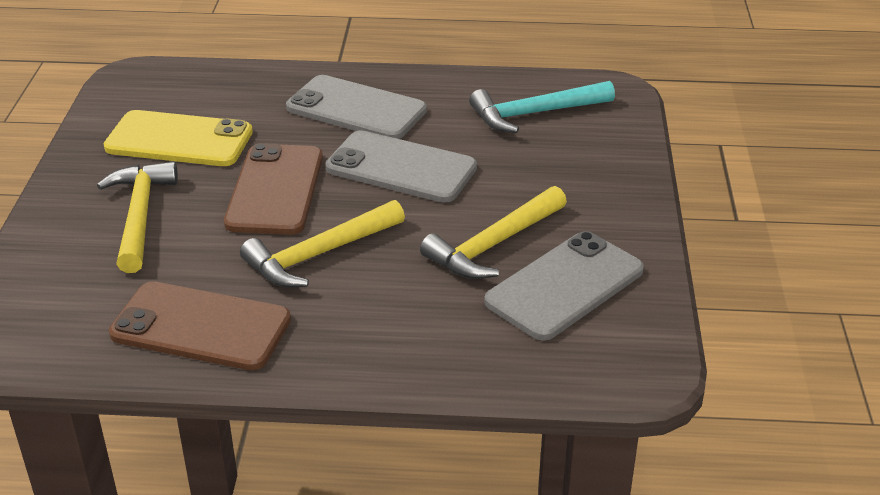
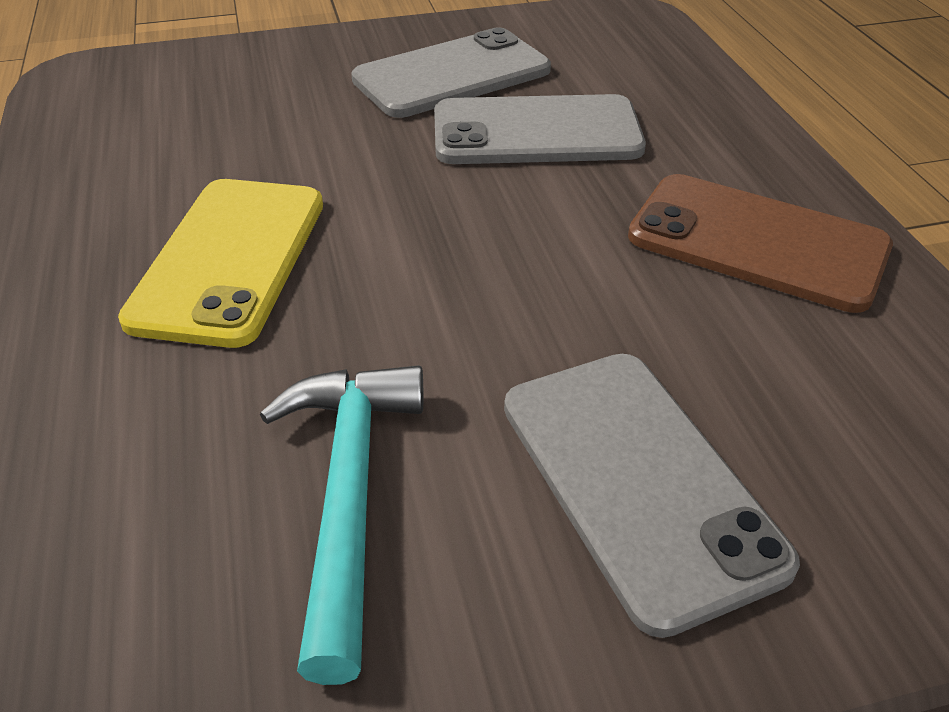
brown phone: [109,281,291,370] [224,143,323,235] = 2 -> [628,174,893,313] = 1
yellow hammer: [97,161,178,273] [240,200,405,288] [420,186,567,279] = 3 -> none = 0

